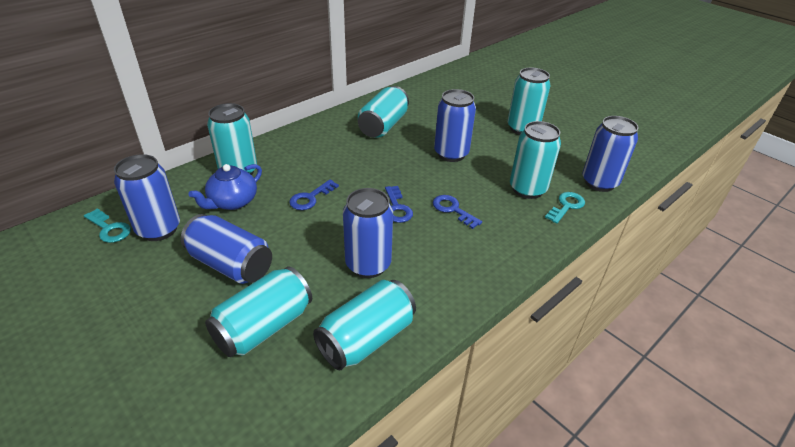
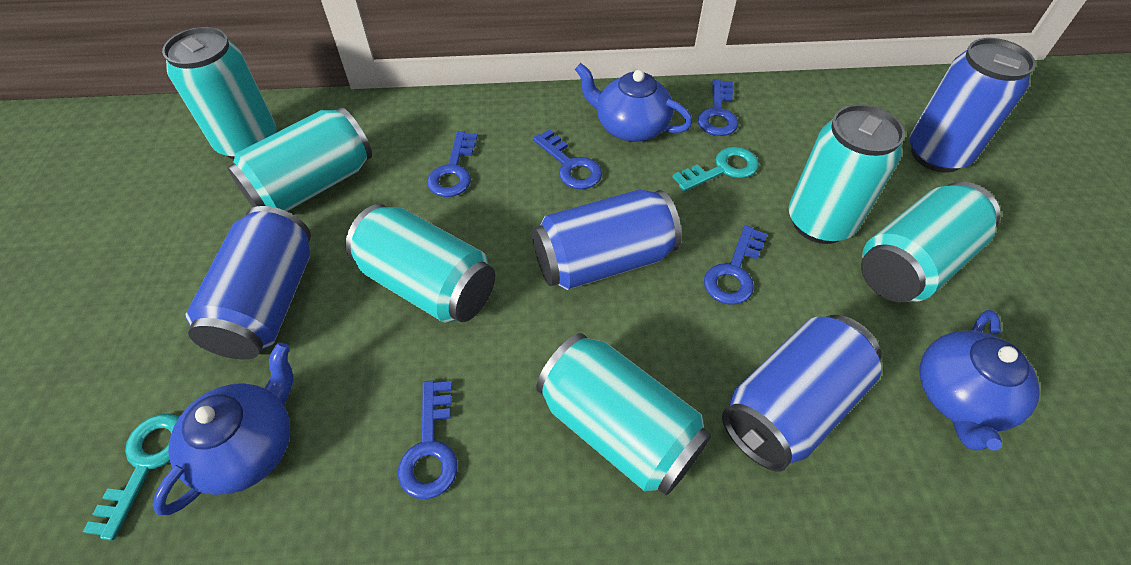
blue can: [114,154,180,241] [181,214,272,284] [343,188,393,278] [434,89,476,162] [582,116,639,192] = 5 -> [186,206,311,359] [532,189,682,290] [722,315,882,472] [909,38,1036,173] = 4
blue key: [289,179,339,210] [385,186,413,223] [433,195,482,229] = 3 -> [398,380,458,499] [427,131,478,197] [533,129,602,189] [698,79,738,136] [704,225,767,305] = 5
blue teapot: [188,164,262,210] = 1 -> [153,342,293,515] [575,63,692,142] [920,310,1040,451] = 3

